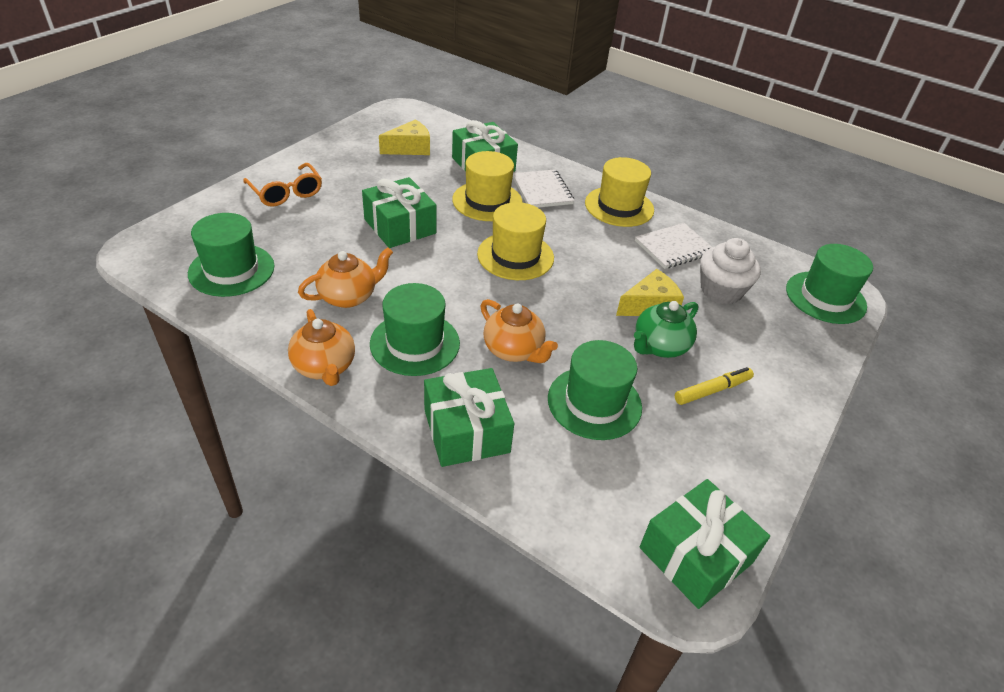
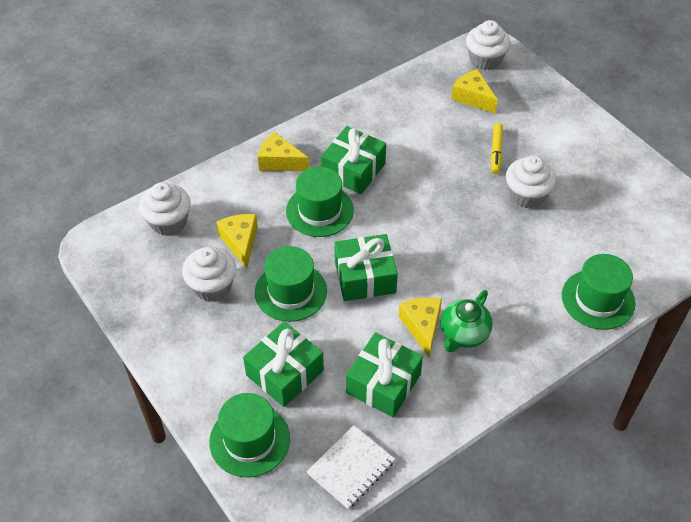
orange glasses: [243,163,322,207] = 1 -> none = 0
orange teapot: [288,309,355,386] [298,247,393,308] [480,299,558,363] = 3 -> none = 0
white cupcake: [700,238,761,304] = 1 -> [139,182,191,236] [182,247,236,302] [466,20,510,70] [506,156,556,209] = 4
white notebook: [513,169,575,208] [635,223,712,269] = 2 -> [307,425,395,509] = 1
yellow cheese: [379,119,430,155] [616,269,684,316] = 2 -> [216,214,258,269] [258,132,309,171] [398,297,442,358] [451,69,498,113] = 4
yellow hat: [452,151,523,221] [477,202,554,280] [585,157,654,227] = 3 -> none = 0

